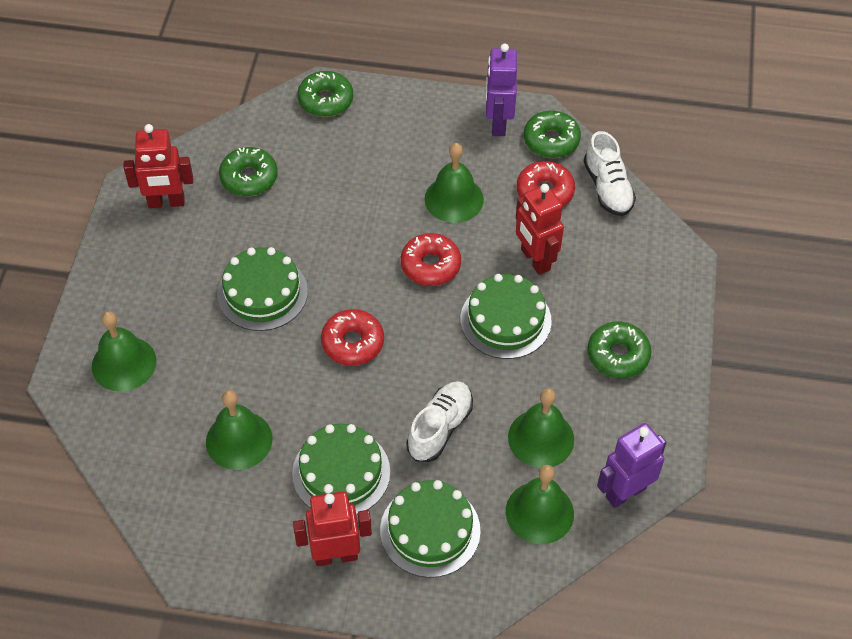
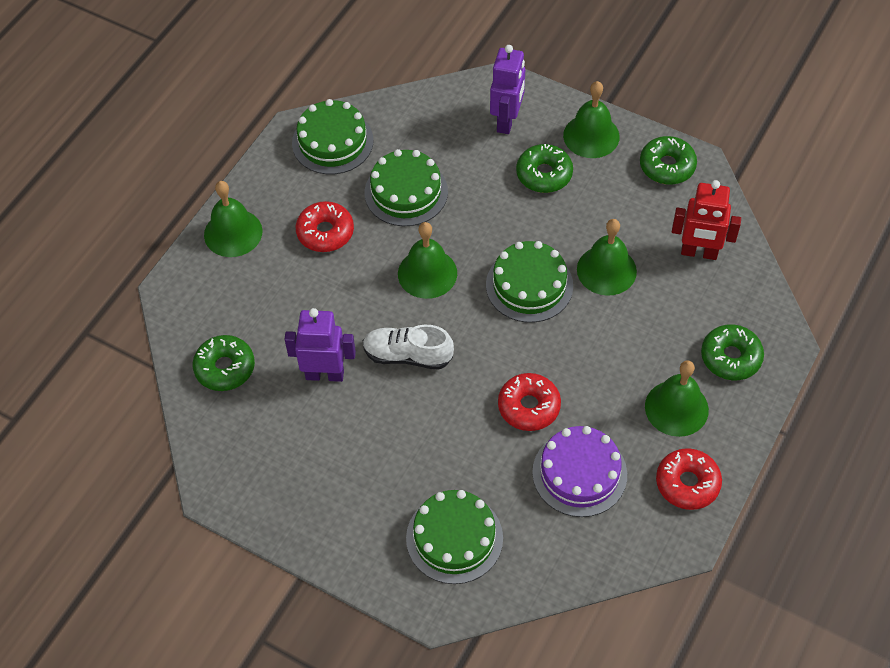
purple cake: none = 0 -> [532,426,627,517] = 1
red robot: [123,124,193,208] [293,491,372,566] [516,184,564,275] = 3 -> [672,180,741,260] = 1
white shoe: [407,381,473,462] [584,131,636,216] = 2 -> [363,325,454,370] = 1

